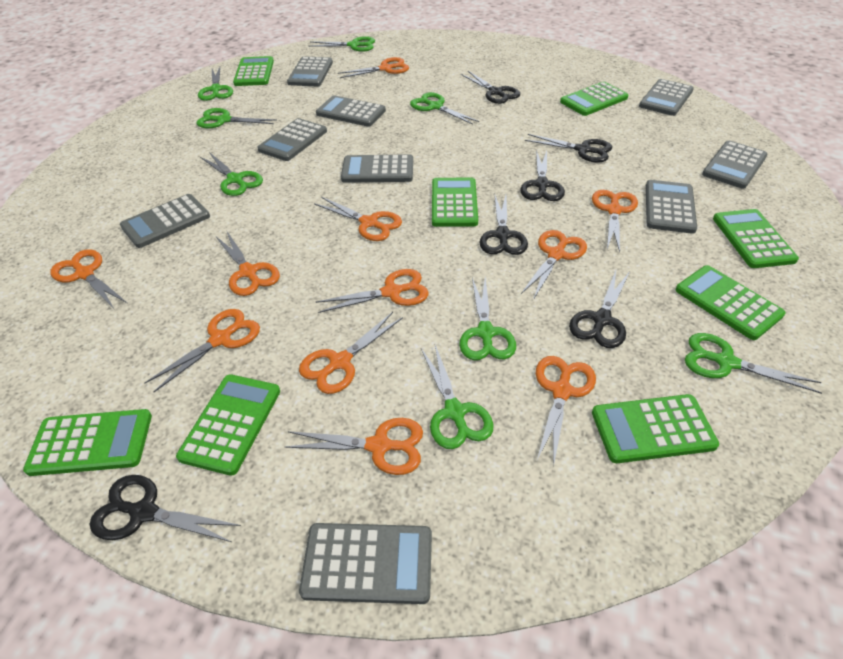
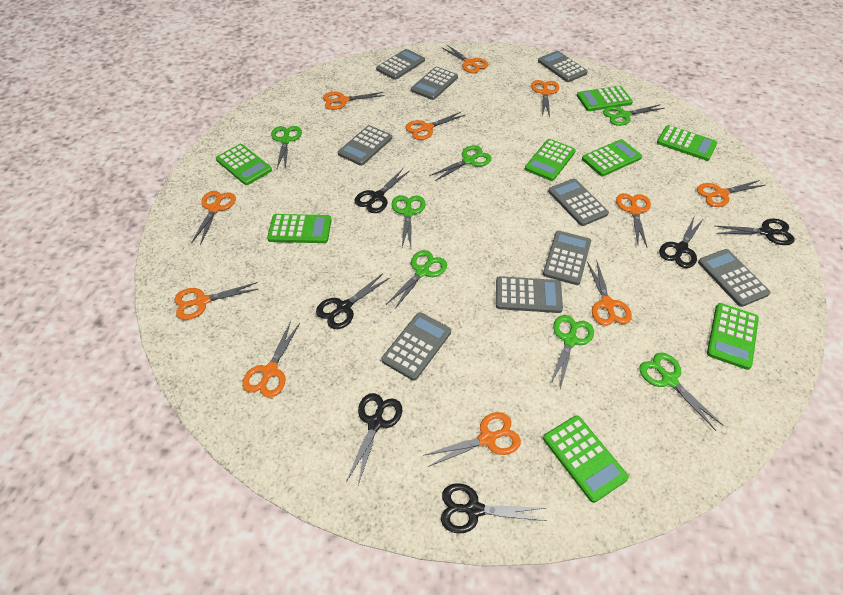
green scissors: [197,108,277,128] [198,67,233,101] [200,152,263,196] [309,36,375,52] [410,92,479,125] [421,345,494,449] [459,277,516,360] [685,333,822,394] = 8 -> [271,126,302,170] [387,250,447,310] [392,195,426,247] [430,145,492,181] [550,315,594,389] [603,104,664,126] [640,352,724,431] = 7

